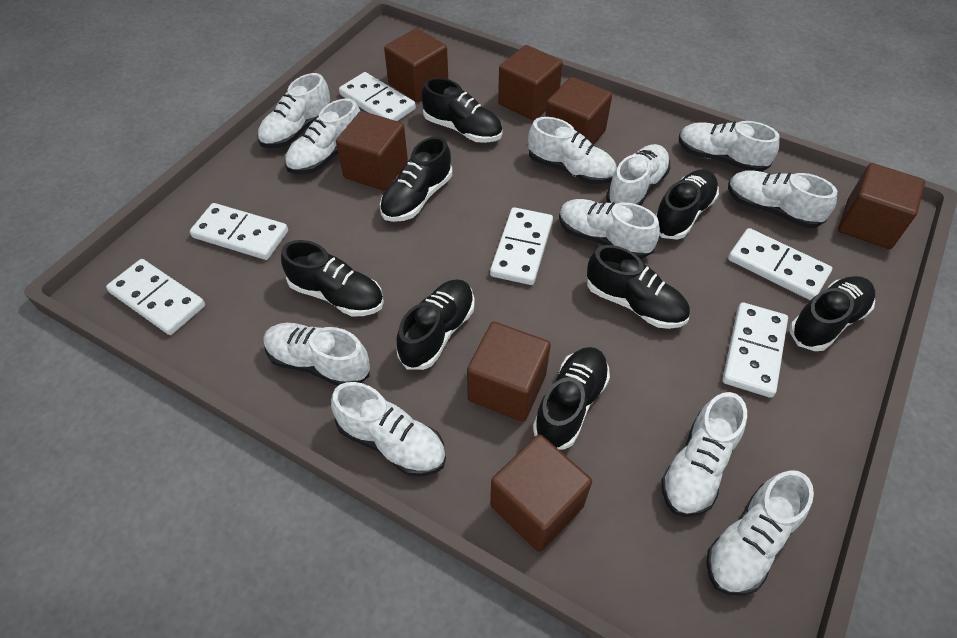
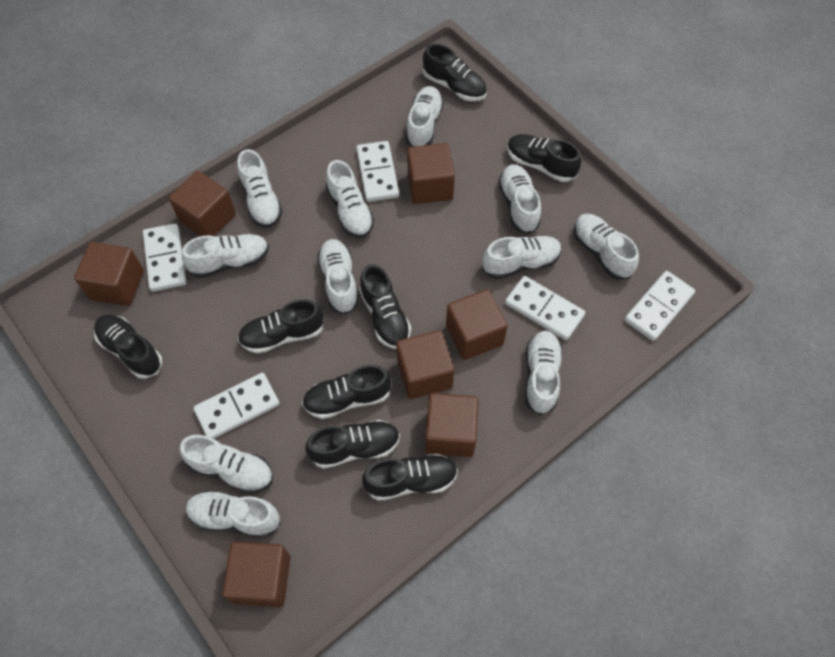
white domino: [106,259,205,335] [190,203,288,260] [339,72,416,121] [490,207,553,285] [722,302,788,398] [728,228,832,300] = 6 -> [143,223,186,292] [193,373,280,439] [356,141,399,202] [505,276,585,340] [624,271,695,341] = 5

